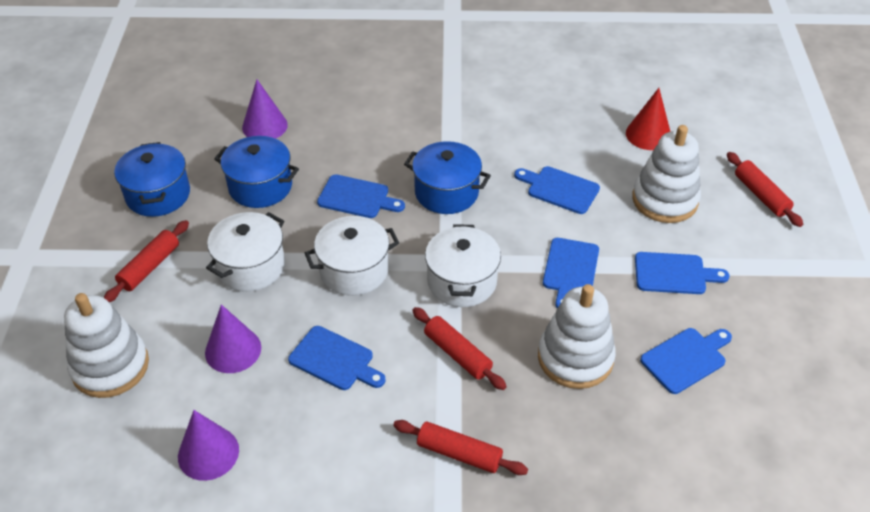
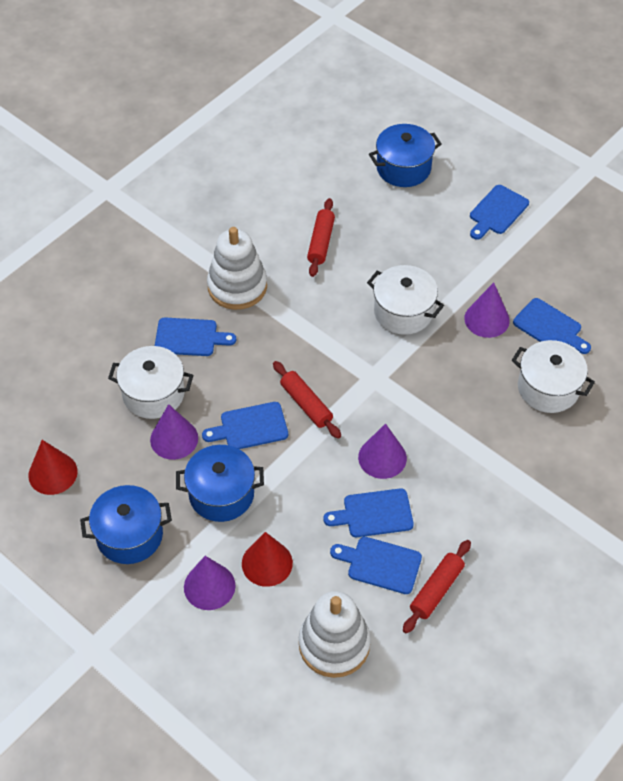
purple cone: [178,410,239,481] [205,304,261,373] [242,80,288,139] = 3 -> [150,404,198,460] [184,556,236,610] [358,423,407,479] [464,283,510,338] = 4
red cone: [626,88,671,150] = 1 -> [28,440,78,495] [242,532,293,587] = 2
red rolling pin: [104,220,189,302] [393,420,528,475] [412,307,507,390] [727,152,803,227] = 4 -> [273,361,341,439] [307,198,335,277] [403,540,471,633] = 3
white stacking toy: [64,293,149,398] [538,284,616,389] [632,125,701,223] = 3 -> [207,227,267,310] [299,591,371,678] = 2

